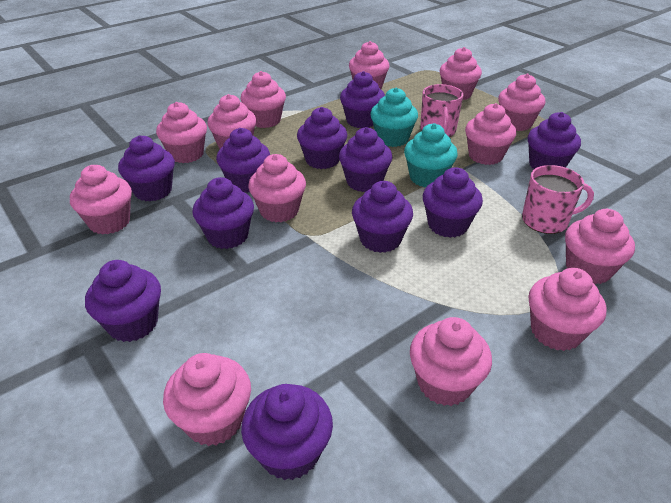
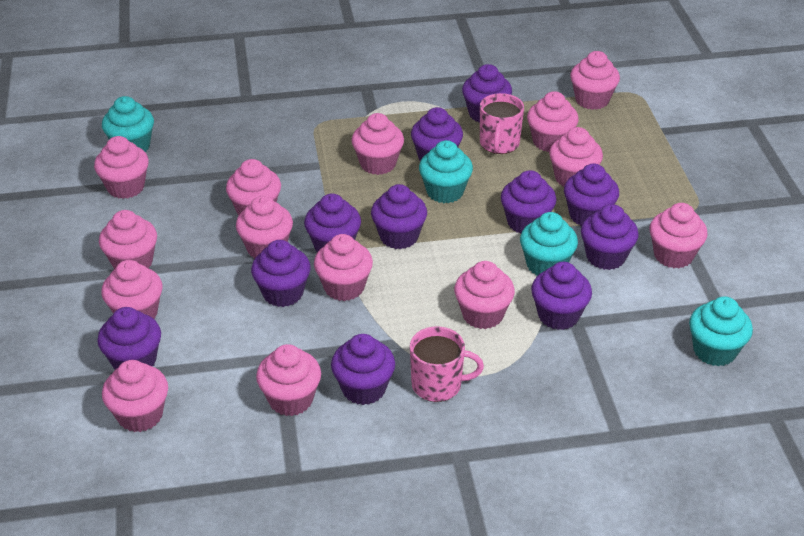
pink cupcake: [70,165,132,235] [156,102,207,163] [163,353,251,446] [207,94,256,149] [241,71,286,128] [248,154,306,222] [349,41,390,89] [410,317,492,406] [439,47,482,100] [465,103,516,165] [498,74,545,131] [528,268,607,351] [565,209,635,285] = 13 -> [94,136,149,199] [99,210,157,269] [101,260,162,319] [102,360,168,432] [226,159,281,215] [236,196,293,259] [256,344,321,416] [314,234,373,301] [352,113,404,175] [454,261,515,329] [527,91,579,152] [549,127,603,187] [570,51,620,110] [649,203,708,268] = 14
turquoise cupcake: [370,87,418,147] [404,123,458,187] = 2 -> [102,96,154,152] [419,140,473,203] [520,212,578,276] [689,297,753,366] = 4

